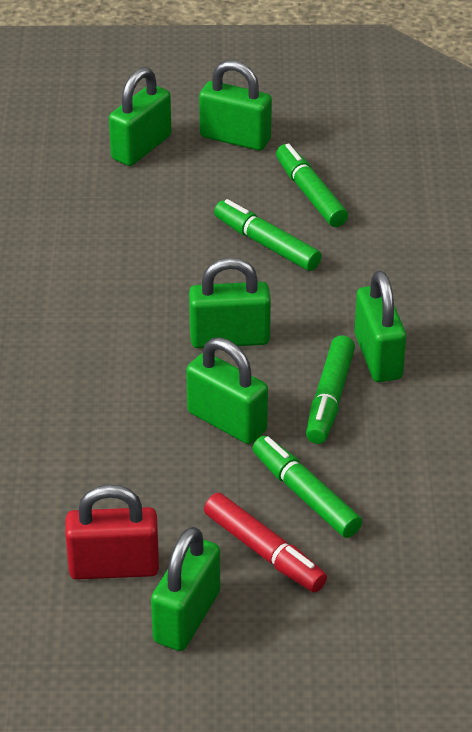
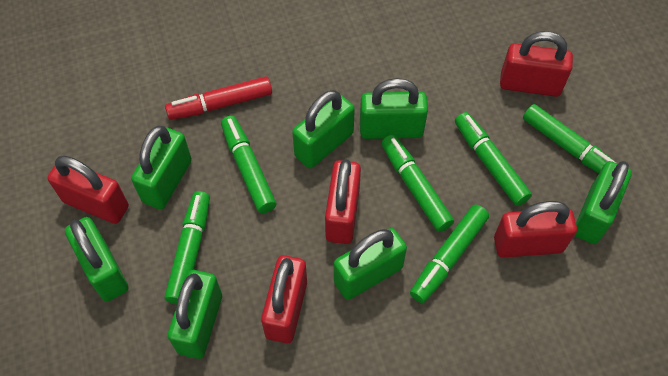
green marker: [214,199,322,271] [252,436,362,538] [276,143,348,227] [306,335,355,444] = 4 -> [165,191,210,305] [221,116,276,213] [381,135,454,232] [410,205,489,303] [455,112,532,206] [523,104,616,174] = 6
green padlock: [109,67,172,166] [151,527,220,651] [186,337,268,444] [189,258,271,348] [199,60,272,151] [354,270,406,382] = 6 -> [65,217,129,301] [131,126,192,209] [168,270,222,359] [292,90,355,168] [334,228,407,300] [360,78,428,139] [574,161,632,244] = 7
red padlock: [65,484,159,579] = 1 -> [48,156,129,224] [261,255,307,343] [325,159,361,244] [494,201,577,258] [500,31,573,97] = 5

